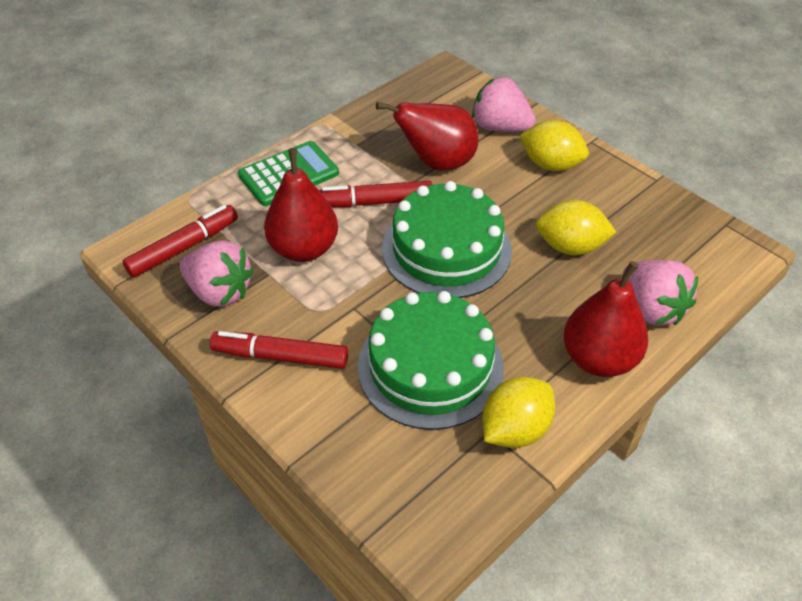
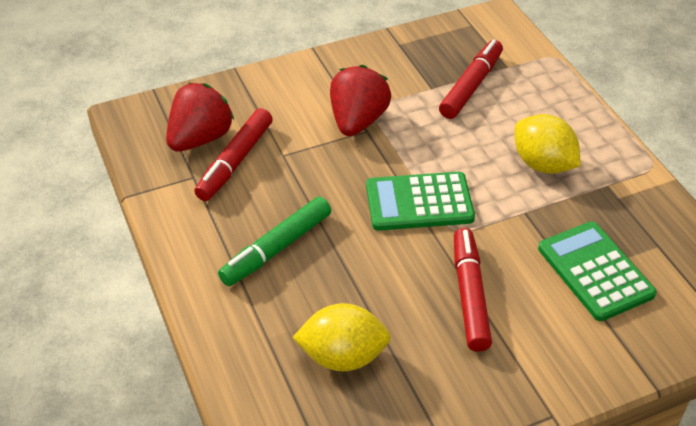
green cake: [357,291,504,430] [382,181,512,298] = 2 -> none = 0
green calculator: [238,141,339,206] = 1 -> [366,172,475,231] [538,221,657,321] = 2
green marker: none = 0 -> [218,197,331,286] = 1
pink strawberry: [180,240,254,307] [472,77,536,132] [623,260,698,326] = 3 -> none = 0
red pear: [264,148,338,262] [376,102,479,171] [563,261,648,377] = 3 -> none = 0
red strawberry: none = 0 -> [166,83,234,152] [330,65,391,136] = 2
yellow lemon: [482,377,555,448] [519,120,589,171] [536,200,616,255] = 3 -> [292,303,391,371] [514,114,581,174] = 2

